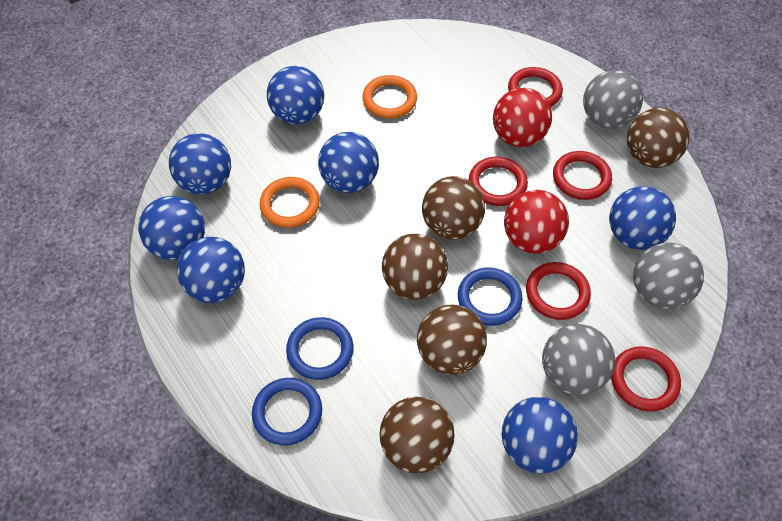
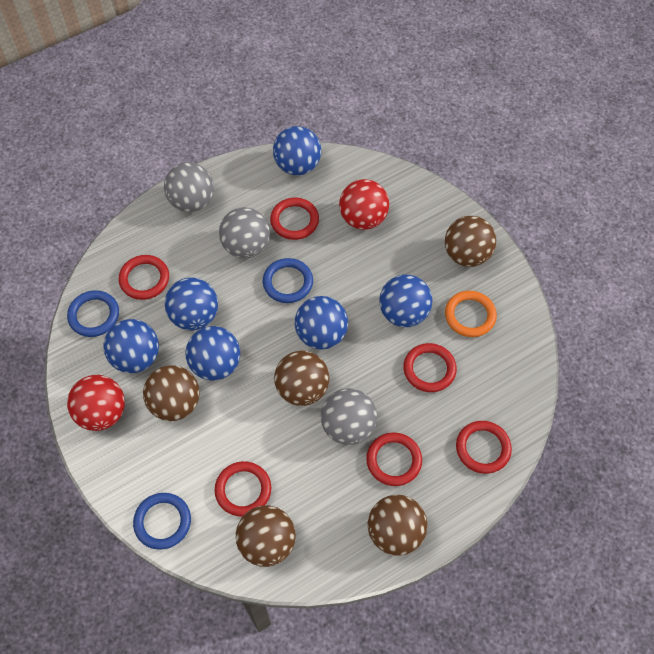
blue ball: [138,196,205,260] [169,133,231,194] [177,237,245,303] [267,66,324,124] [318,132,379,193] [502,397,578,474] [609,186,676,250] = 7 -> [103,319,159,373] [165,277,218,331] [185,326,240,381] [273,126,321,175] [295,296,348,349] [379,274,432,327] = 6
orange ring: [260,177,320,228] [362,75,417,118] = 2 -> [445,291,497,337] = 1
red ring: [469,157,528,206] [508,67,563,107] [526,262,591,320] [553,151,612,200] [611,346,681,412] = 5 -> [119,255,169,300] [215,461,271,517] [270,198,319,240] [366,432,422,486] [403,343,457,392] [456,421,512,474] = 6

